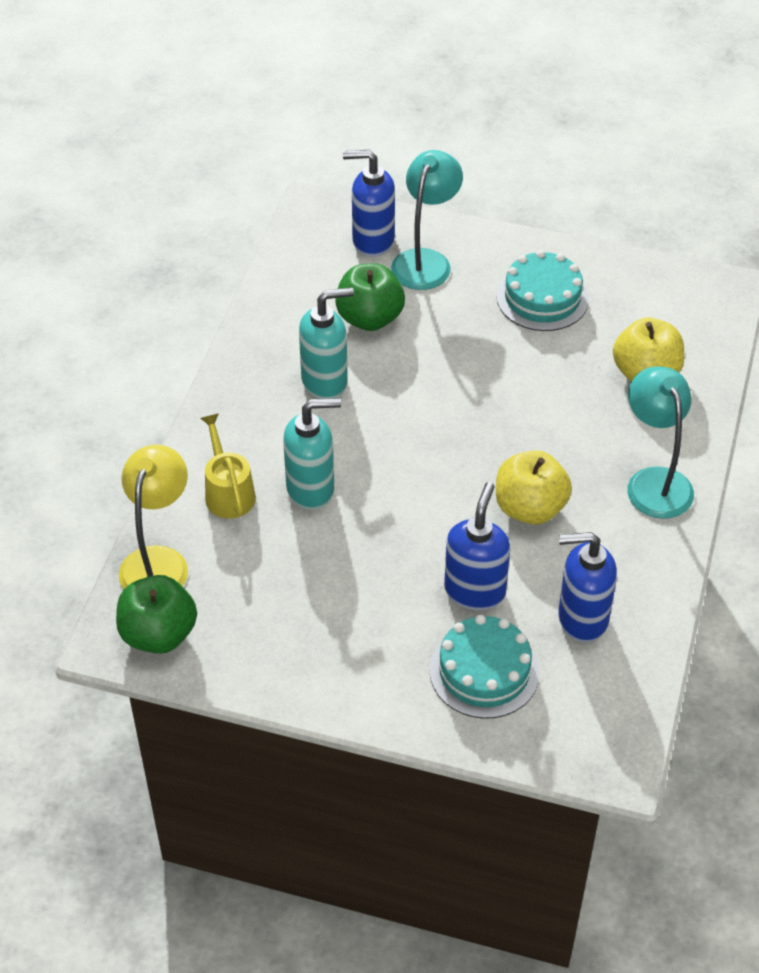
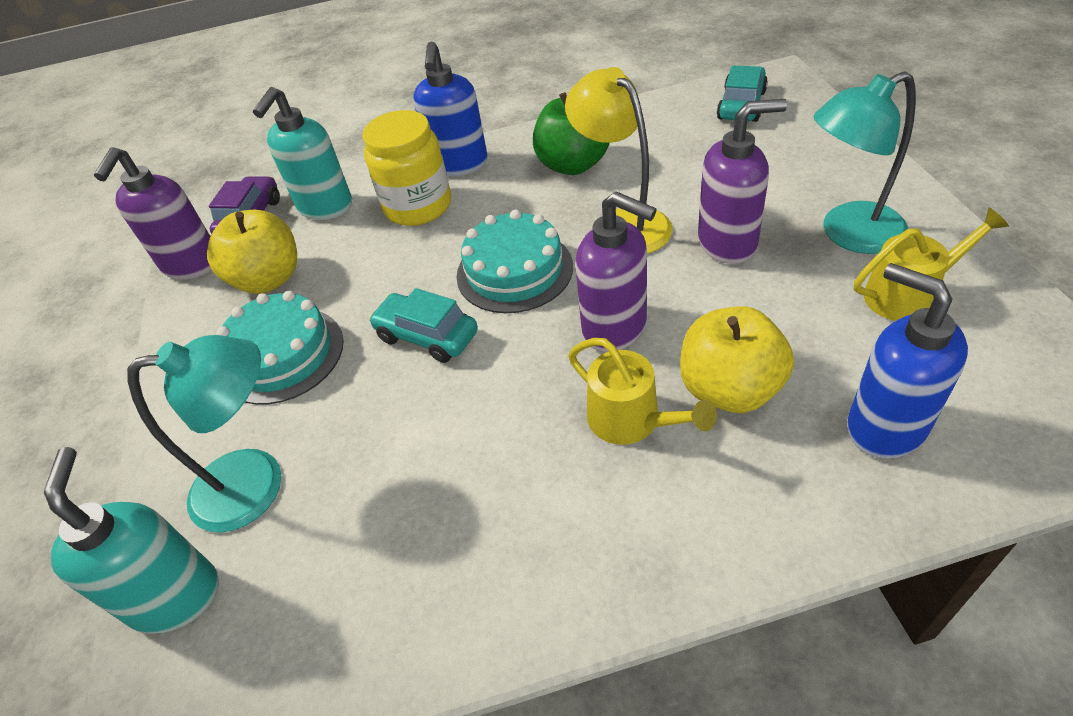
blue soap dispenser: [343,150,395,257] [444,482,510,610] [558,532,617,642] = 3 -> [413,42,488,176] [847,263,968,459] = 2
green apple: [116,575,197,654] [335,263,405,331] = 2 -> [533,92,610,175] = 1
purple car: none = 0 -> [209,176,280,234] = 1
purple soap dispenser: none = 0 -> [94,147,211,280] [575,191,657,352] [698,99,787,264] = 3
turquoise car: none = 0 -> [369,288,478,363] [717,66,768,122] = 2
yellow jar: none = 0 -> [362,110,451,226] = 1
yellow watering can: [200,414,256,518] = 1 -> [568,338,717,445] [854,208,1009,321] = 2

